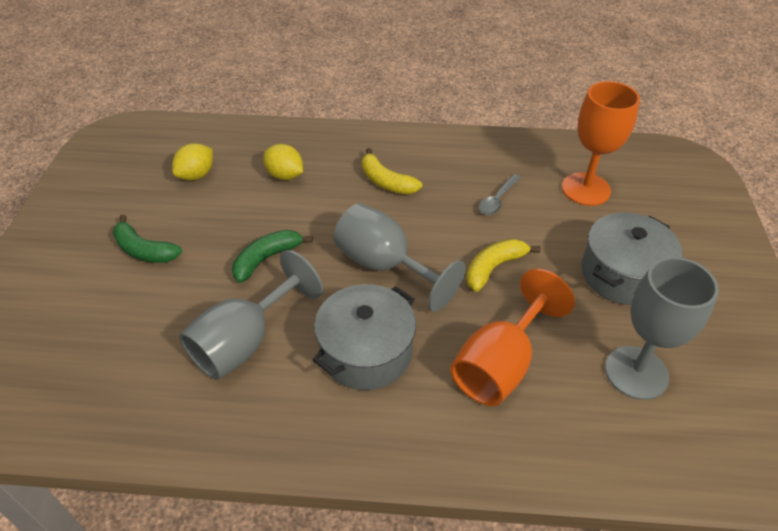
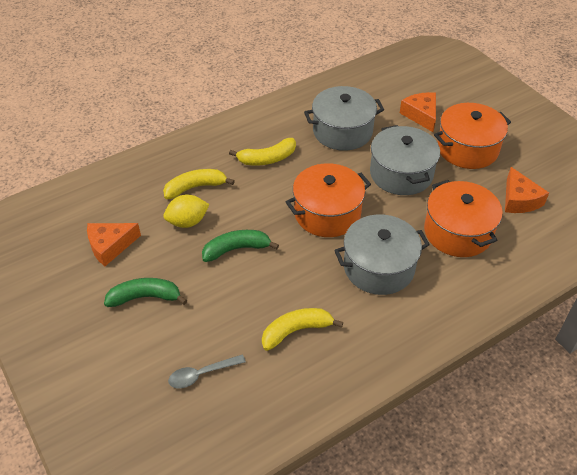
grey goblet: [179,250,323,380] [334,203,466,312] [605,257,719,400] = 3 -> none = 0
grey pot: [313,284,416,390] [581,212,682,305] = 2 -> [304,86,384,151] [334,214,430,295] [370,125,440,195] = 3
orange cheese: none = 0 -> [87,223,141,266] [400,92,436,132] [505,167,549,213] = 3
orange goblet: [450,269,575,406] [562,81,640,206] = 2 -> none = 0
orange pot: none = 0 -> [286,163,371,237] [424,180,503,257] [434,103,511,169] = 3
yellow banana: [362,148,422,194] [466,239,540,292] = 2 -> [163,169,235,199] [229,138,296,166] [262,308,343,351] = 3
yellow lemon: [172,143,213,180] [263,144,303,180] = 2 -> [163,195,210,228] = 1

